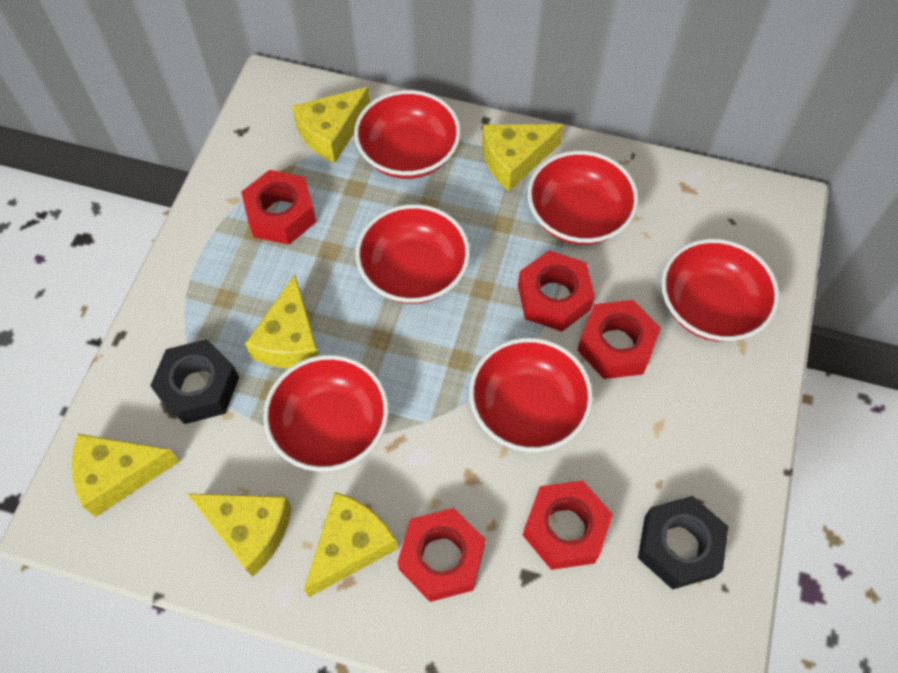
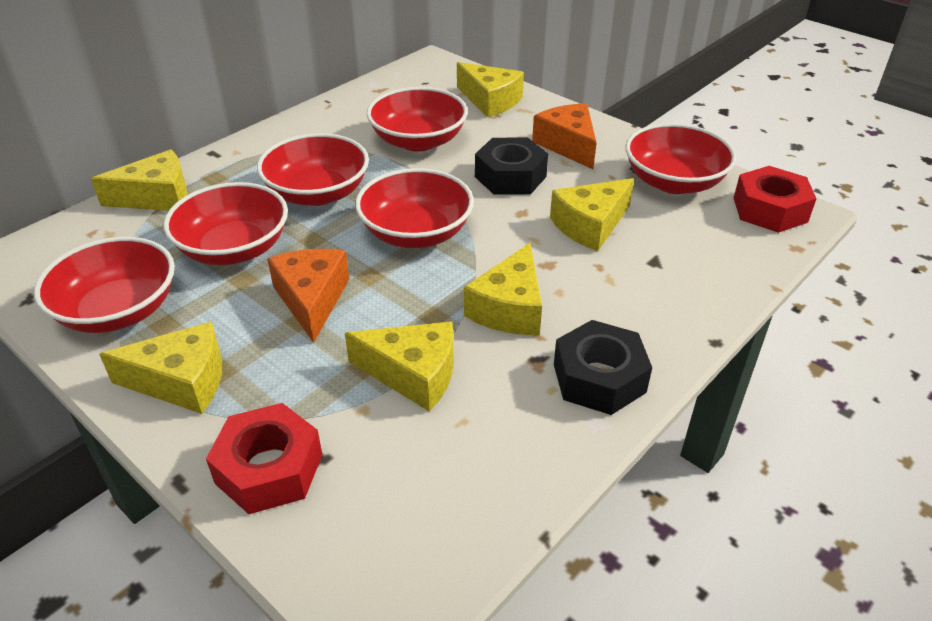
orange cheese: none = 0 -> [267,249,349,343] [532,104,597,169] = 2
red nut: [241,170,316,245] [397,508,486,602] [518,250,595,332] [523,480,613,570] [577,300,661,379] = 5 -> [206,403,322,514] [734,166,816,233] = 2

